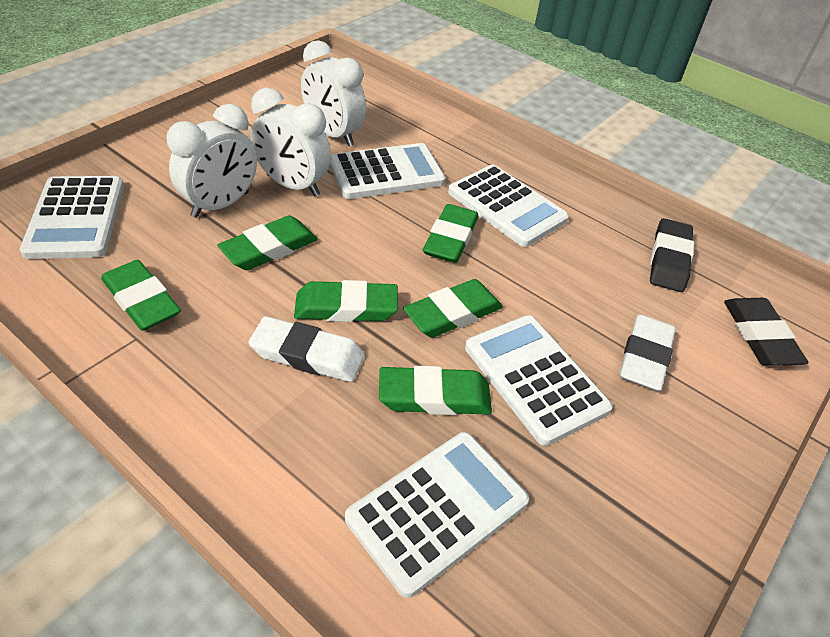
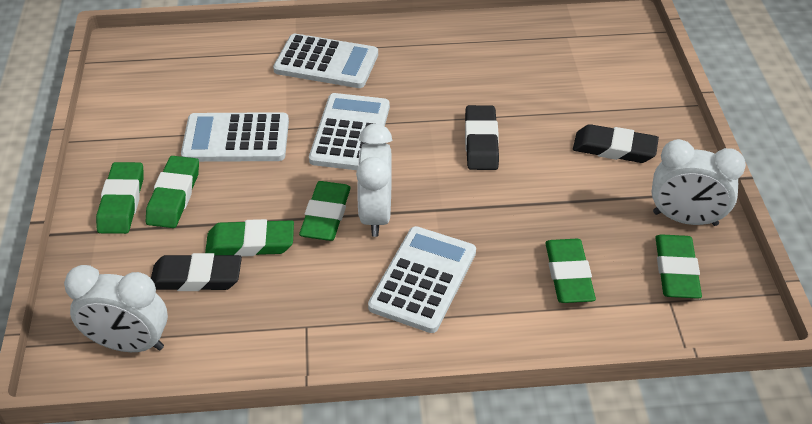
black eraser: [650,218,694,292] [724,298,809,366] = 2 -> [151,253,242,291] [465,105,499,170] [573,124,659,163] = 3
white calculator: [20,176,124,259] [330,143,445,199] [345,432,529,598] [448,165,569,247] [465,315,613,446] = 5 -> [181,112,289,162] [273,34,378,88] [309,93,390,170] [368,226,476,333] = 4
white eraser: [248,316,365,382] [619,314,676,391] = 2 -> none = 0

